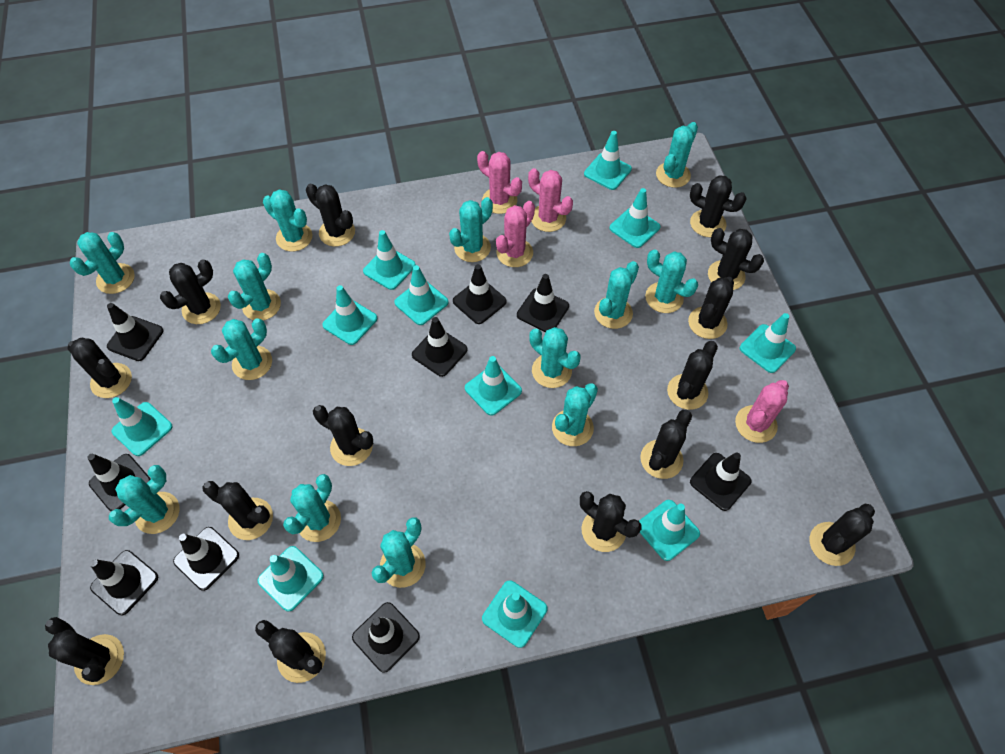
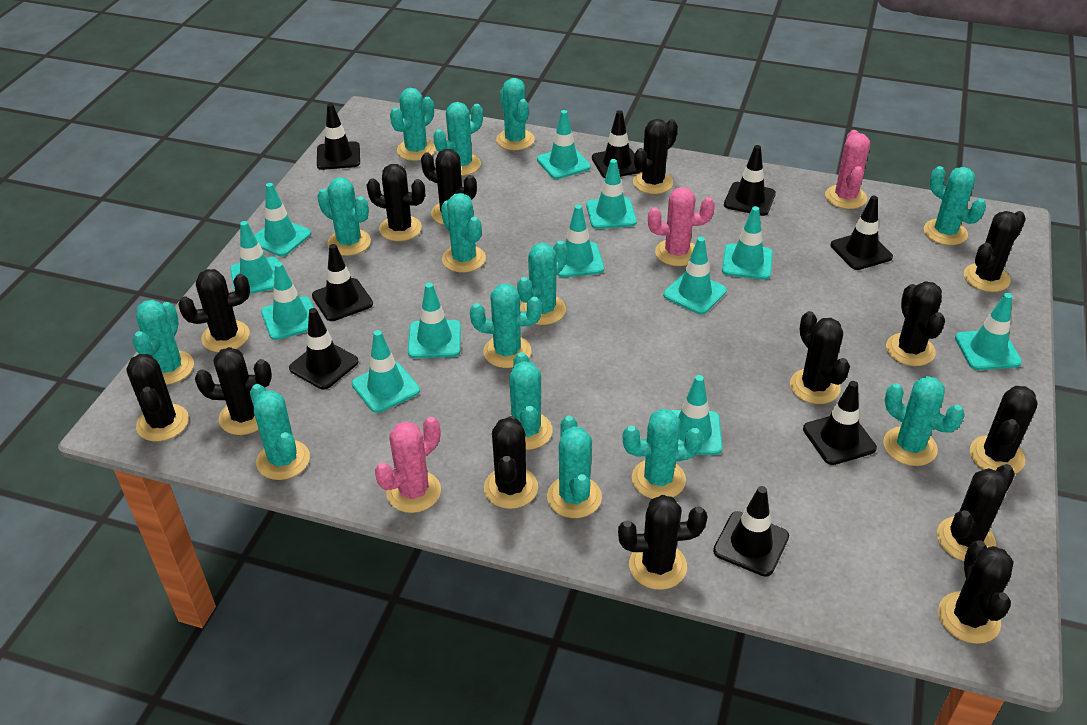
black traffic cone: [87,454,151,511] [90,550,158,615] [107,303,164,361] [173,527,239,591] [352,602,420,673] [412,317,468,377] [453,264,507,324] [517,274,569,332] [690,452,751,511] = 9 -> [289,308,359,390] [312,244,373,321] [317,103,360,170] [592,110,640,178] [713,486,789,577] [724,145,776,216] [803,381,877,465] [830,196,893,270] = 8
pink cactus: [477,151,522,214] [496,201,535,267] [528,168,573,232] [735,380,789,443] = 4 -> [375,417,441,513] [648,187,715,266] [825,130,870,209] = 3
turquoise cactus: [70,232,135,294] [109,465,180,534] [211,318,272,380] [228,253,281,320] [263,189,312,252] [283,474,341,542] [371,517,426,588] [449,197,493,262] [529,327,581,388] [552,383,598,446] [594,261,639,329] [645,249,698,313] [656,122,698,188] = 13 -> [133,300,194,385] [250,384,310,480] [317,177,371,256] [390,88,436,161] [434,102,483,176] [441,193,486,273] [470,283,542,368] [496,78,535,150] [509,352,553,450] [517,241,568,325] [547,416,602,518] [623,409,703,499] [883,376,965,466] [924,166,986,245] = 14
turquoise traffic cone: [111,397,173,456] [258,546,324,611] [322,285,377,345] [363,230,416,290] [394,265,449,325] [465,356,522,416] [482,580,547,648] [584,131,632,190] [609,188,660,248] [639,500,700,561] [740,313,796,373] = 11 -> [230,221,279,294] [254,183,311,256] [261,262,314,340] [352,330,420,413] [408,283,461,358] [537,110,591,179] [552,205,604,277] [586,159,637,229] [663,237,727,314] [672,375,723,455] [722,206,773,280] [955,293,1022,370] = 12

